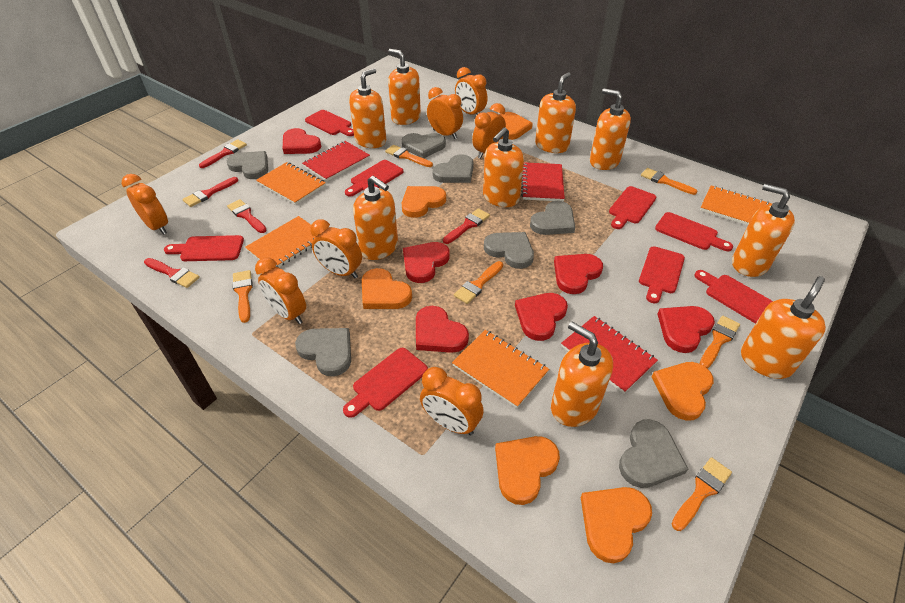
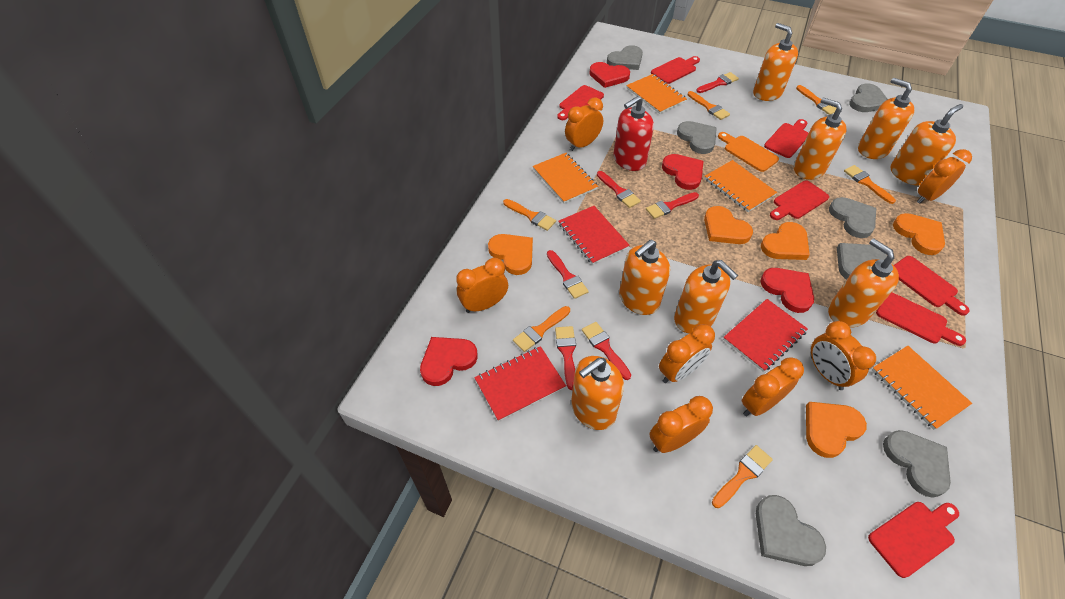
orange cutting board: none = 0 -> [718,132,779,172] = 1
orange heart: [362,268,412,309] [402,186,446,218] [495,436,560,505] [499,112,533,140] [581,487,652,563] [652,362,714,421] = 6 -> [488,234,533,275] [704,206,753,244] [761,222,810,260] [806,402,867,458] [893,213,945,255] = 5
orange soap dispenser: [349,68,386,148] [353,176,398,260] [388,49,421,125] [483,127,524,207] [535,72,576,153] [551,322,613,427] [590,88,631,170] [732,184,795,277] [741,276,826,379] = 9 -> [571,356,624,430] [619,240,670,315] [674,260,738,334] [753,23,798,101] [794,97,847,180] [828,239,899,328] [858,78,914,159] [891,104,963,186] = 8
red brush: [144,258,200,288] [182,177,238,207] [199,139,247,168] [227,199,267,233] [443,208,490,244] = 5 -> [547,250,589,299] [555,326,576,390] [582,322,631,380] [597,171,641,208] [646,192,699,219] [696,72,739,93] = 6
red cutting board: [164,235,244,261] [305,110,354,136] [343,348,428,418] [345,160,403,197] [609,186,656,229] [639,246,685,303] [655,212,733,251] [694,270,773,324] = 8 -> [557,85,604,120] [651,56,700,84] [764,119,808,158] [770,181,829,220] [868,502,959,578] [876,292,966,346] [893,256,970,316] = 7
red heart: [283,128,321,154] [403,242,450,283] [416,306,469,353] [515,293,568,341] [554,254,603,294] [658,306,715,353] = 6 -> [420,337,478,386] [590,62,630,88] [662,154,703,190] [760,268,814,313] = 4
red soap dispenser: none = 0 -> [613,96,654,171] = 1

